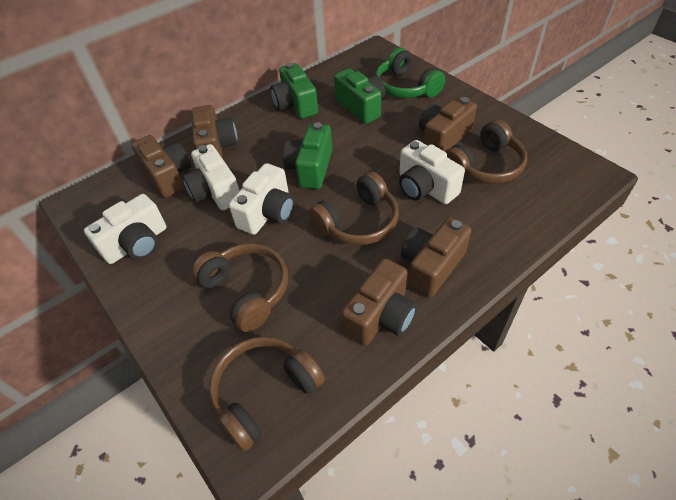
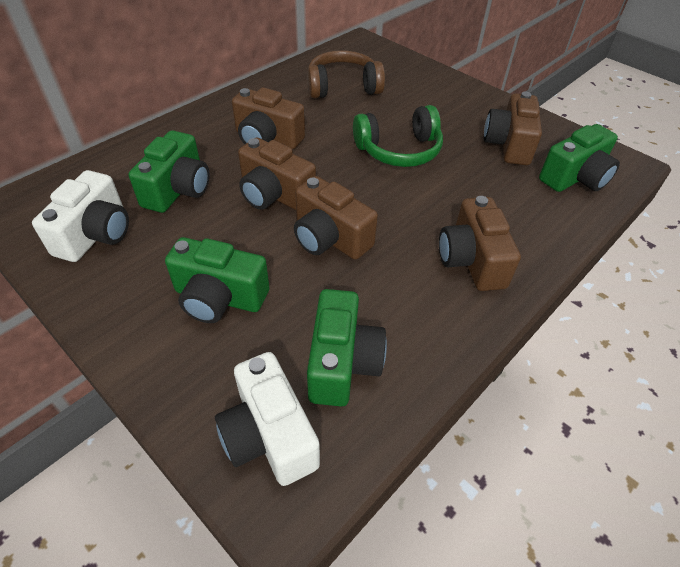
brown headphones: [191,243,288,332] [209,336,325,451] [309,172,399,245] [445,119,527,184] = 4 -> [307,50,385,98] = 1
green camera: [270,63,318,119] [283,122,332,189] [334,68,385,124] = 3 -> [129,130,209,213] [165,237,269,323] [307,289,387,407] [539,124,620,192] = 4
white camera: [84,194,166,264] [182,144,239,210] [229,163,295,235] [399,140,465,204] = 4 -> [32,170,129,262] [215,352,320,486] = 2

